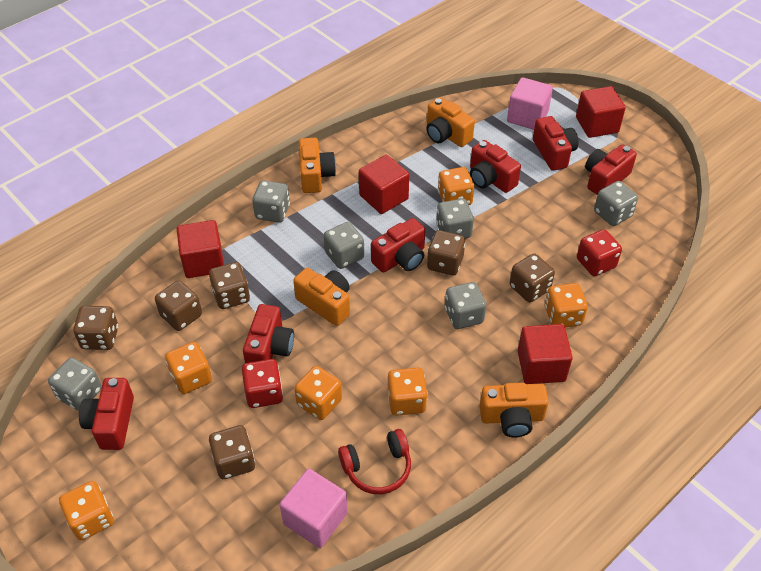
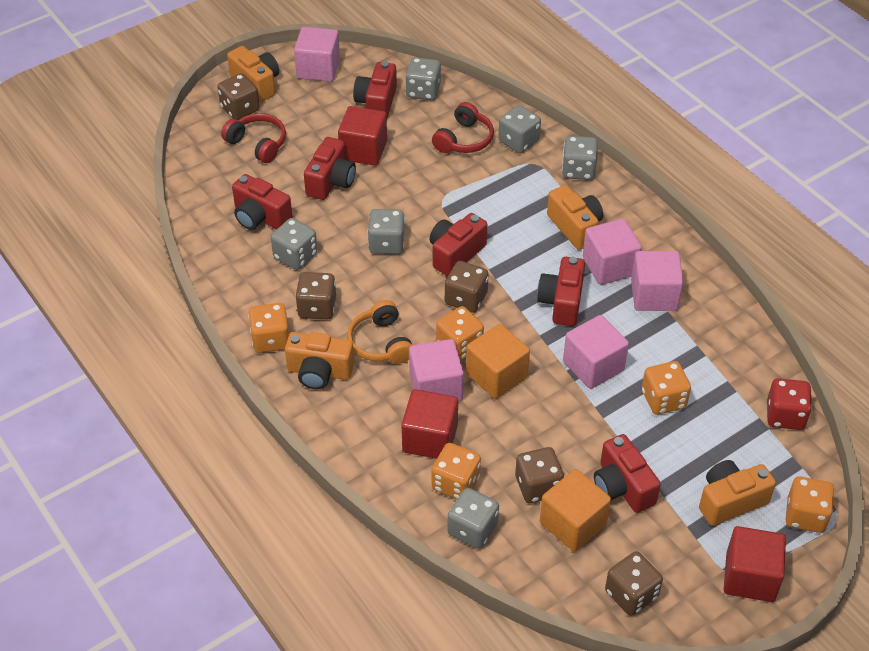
brown dice: [73,306,118,350] [155,280,202,331] [209,262,250,309] [209,425,255,479] [427,230,465,276] [510,253,555,302] = 6 -> [217,73,260,120] [295,272,336,320] [445,261,489,313] [515,447,564,503] [605,551,663,616] = 5
orange cube: none = 0 -> [466,324,530,399] [540,469,611,552] = 2
orange dice: [59,481,114,540] [165,342,212,394] [294,366,342,420] [388,368,428,416] [438,167,474,205] [545,283,588,327] = 6 -> [248,303,289,353] [432,443,481,499] [436,306,484,361] [642,361,691,415] [786,476,834,533] = 5
orange headphones: none = 0 -> [347,300,412,364] = 1
pink cube: [280,469,348,548] [507,77,553,130] = 2 -> [294,27,340,82] [409,339,464,401] [563,315,629,389] [583,219,642,285] [631,251,684,311] = 5
red cube: [177,220,224,278] [359,155,409,214] [518,324,573,384] [576,86,626,138] = 4 -> [338,106,387,166] [401,389,458,459] [724,526,786,602] = 3
red dice: [242,359,283,408] [577,229,622,276] = 2 -> [767,378,812,430] = 1
red headphones: [338,429,411,494] = 1 -> [221,113,286,163] [432,102,494,153] = 2

